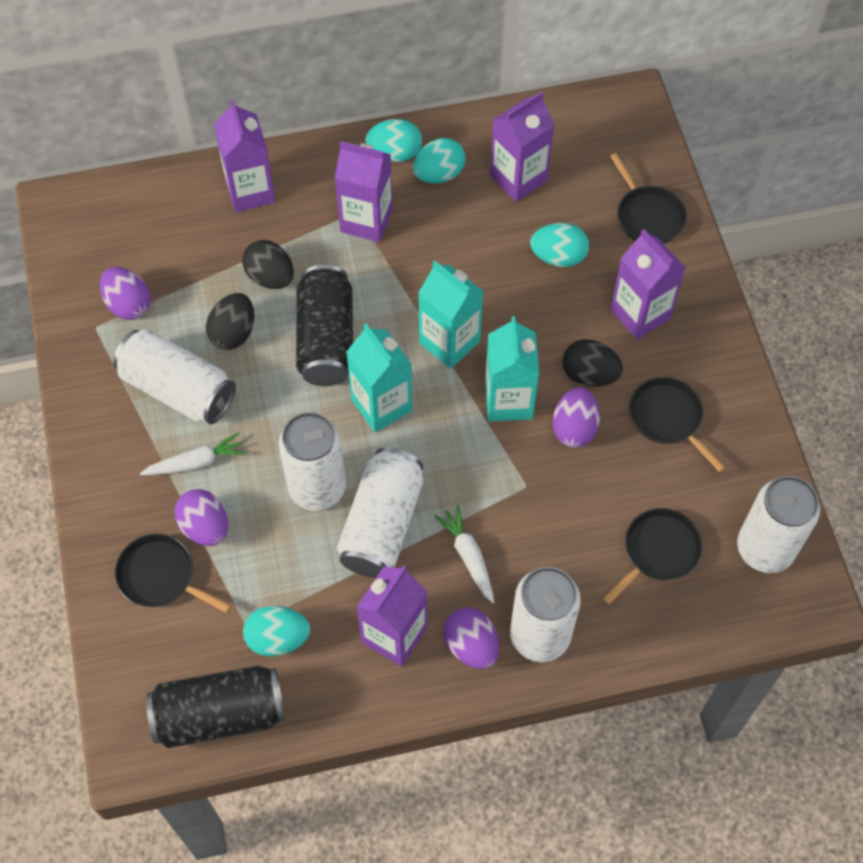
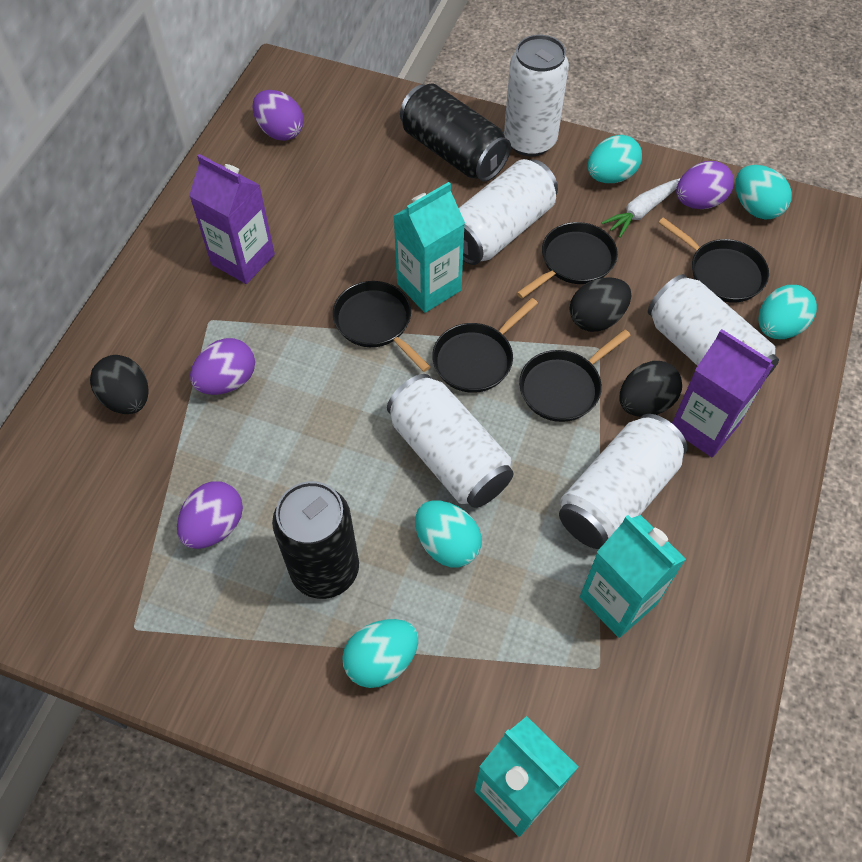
black pan: [115,534,231,613] [602,508,703,605] [610,153,687,244] [629,377,726,472] = 4 -> [333,281,430,372] [432,298,538,393] [517,222,618,298] [519,329,631,422] [658,217,769,303] = 5
purple carton: [214,99,275,212] [335,141,393,242] [356,565,428,666] [490,91,554,202] [611,229,685,340] = 5 -> [189,154,275,284] [672,329,774,458] = 2
turquoise egg: [243,606,310,656] [365,119,422,162] [413,138,466,184] [530,223,589,267] = 4 -> [342,619,418,688] [415,500,482,567] [588,135,642,183] [735,165,792,219] [759,285,817,339] = 5
white carrot: [140,432,246,475] [435,505,494,604] = 2 -> [601,178,681,238] = 1

